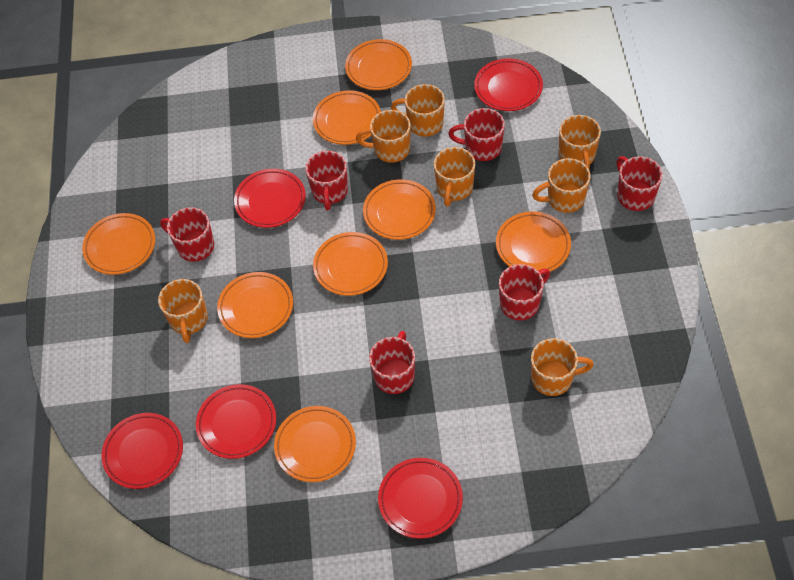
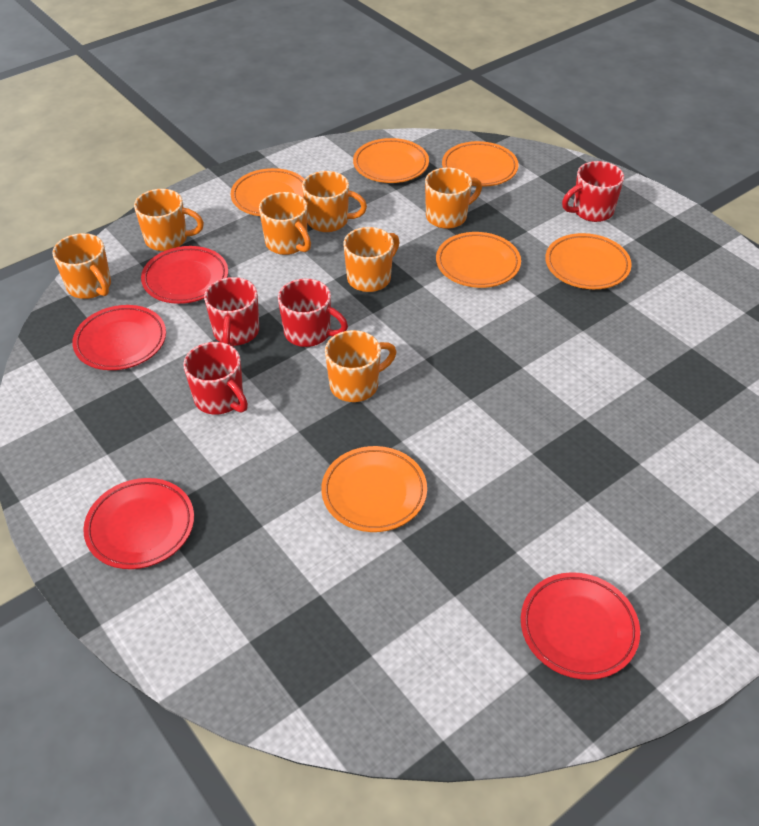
orange plate: [82,213,155,275] [217,272,293,338] [274,406,356,482] [313,90,381,145] [313,232,388,296] [345,39,412,90] [363,179,436,240] [496,212,571,271] = 8 -> [231,168,304,216] [321,446,427,532] [353,138,429,183] [436,232,521,288] [442,141,519,187] [545,233,632,289] = 6
red mug: [160,207,214,262] [305,151,348,210] [369,331,415,394] [448,108,505,161] [499,264,550,320] [617,156,663,211] = 6 -> [183,342,248,415] [204,277,259,347] [278,278,348,347] [562,161,624,222] = 4
red plate: [101,413,183,489] [196,384,276,459] [234,169,306,228] [378,458,463,539] [474,58,543,111] = 5 -> [72,305,166,370] [83,478,194,569] [141,246,228,304] [521,572,640,680] = 4

